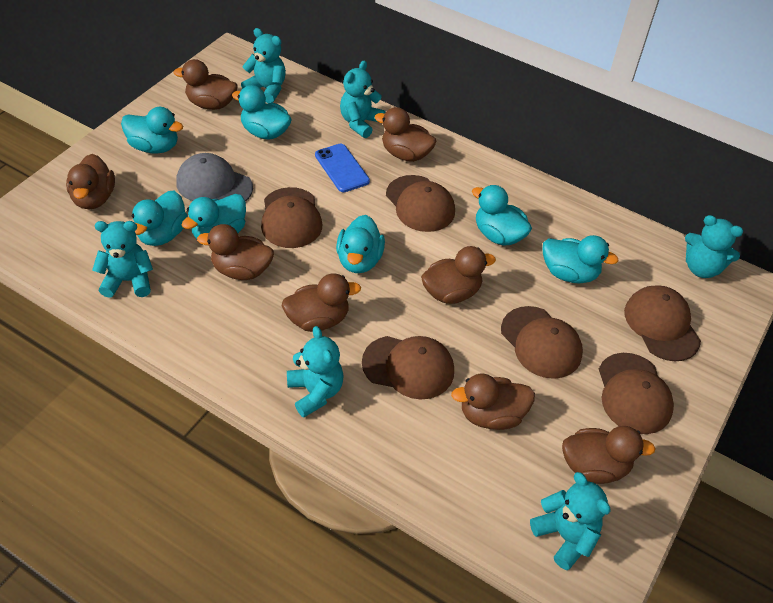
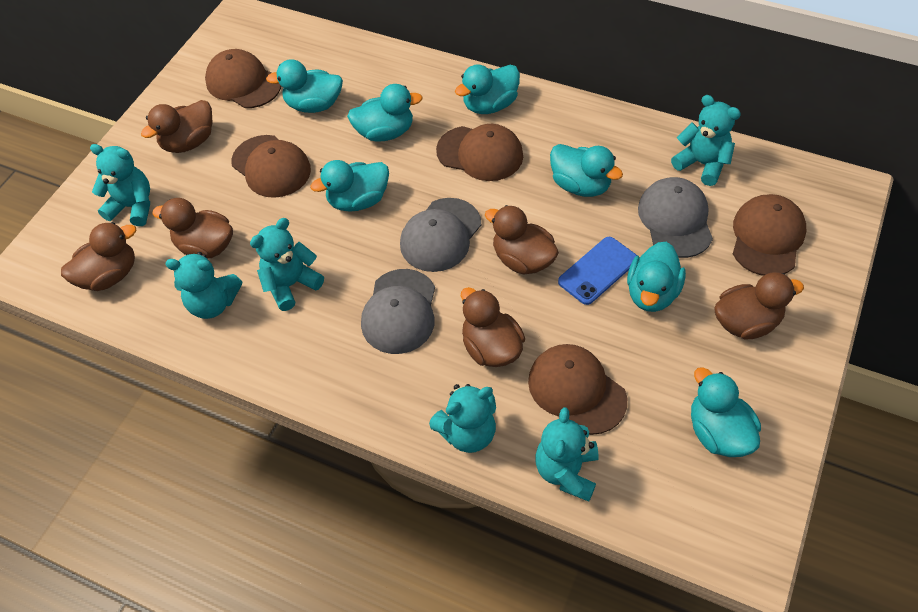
brown cap: [261,187,322,248] [362,336,454,399] [386,175,455,232] [501,306,583,379] [599,353,674,434] [624,285,701,361] = 6 -> [205,49,281,108] [231,135,311,198] [436,124,523,181] [528,344,627,435] [733,194,806,276] = 5
brown duck: [66,154,115,210] [173,59,238,110] [197,224,274,280] [282,273,361,332] [375,107,436,162] [421,246,496,304] [451,373,535,430] [562,426,656,484] = 8 -> [61,222,136,291] [141,100,213,153] [152,198,233,259] [461,287,525,367] [484,205,559,275] [714,272,804,339] = 6
grey cap: [176,153,253,202] = 1 -> [361,269,435,354] [400,198,481,272] [638,177,713,258] = 3

